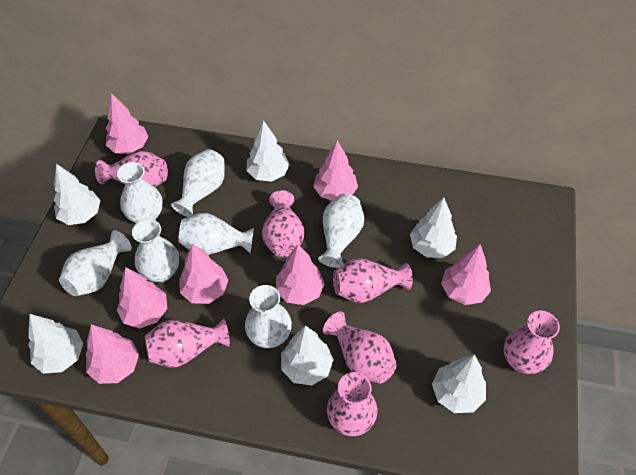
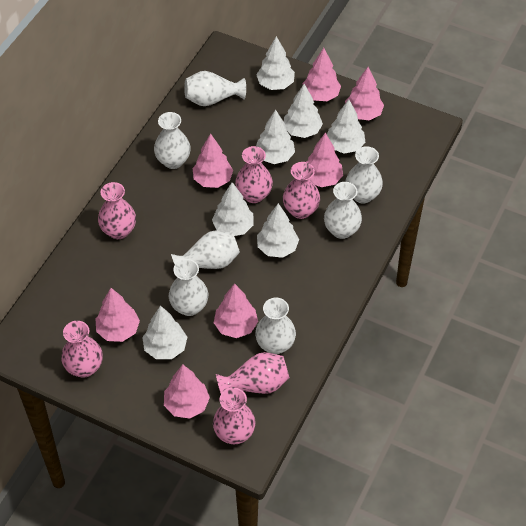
pink vase: [95,151,168,187] [145,319,230,368] [262,190,305,258] [323,312,397,384] [327,372,377,436] [333,258,413,303] [504,311,560,374] = 7 -> [61,321,103,378] [98,182,136,239] [213,387,256,444] [216,352,290,394] [235,146,273,203] [283,162,320,219] = 6
white tree: [28,314,83,374] [54,164,101,225] [247,120,290,182] [281,325,334,385] [410,197,457,258] [432,354,486,413] = 6 -> [142,306,187,359] [212,182,254,236] [256,36,295,90] [256,110,295,164] [257,203,299,258] [284,84,323,138] [327,99,366,154] = 7

